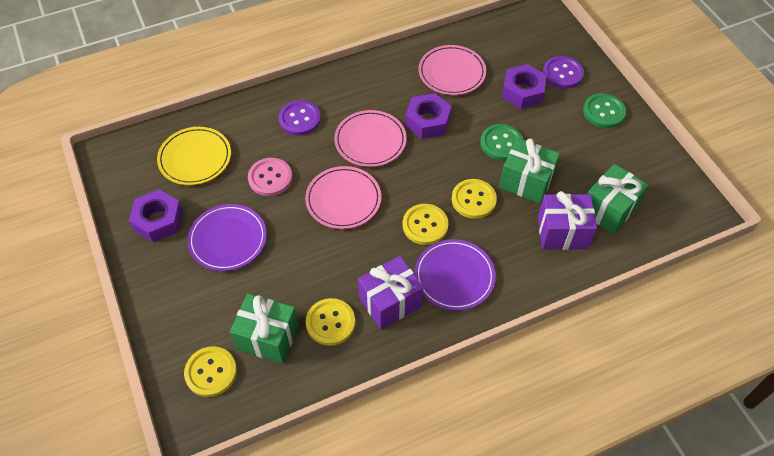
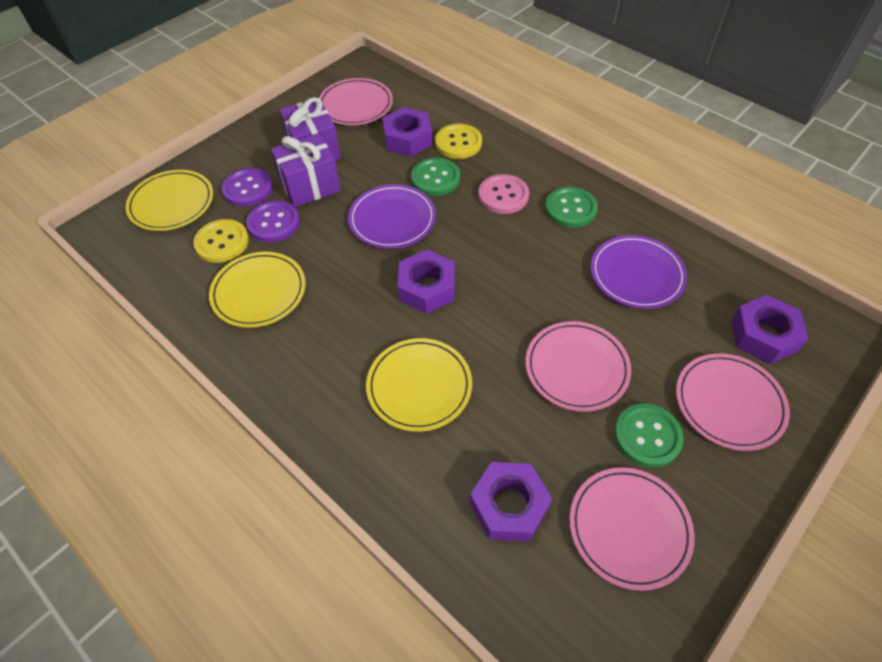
green button: [480,124,523,161] [583,93,626,128] = 2 -> [411,158,460,196] [545,187,598,228] [614,404,684,467] = 3
green gift: [230,294,299,363] [499,138,560,203] [588,164,648,234] = 3 -> none = 0
pink plate: [305,166,381,229] [334,110,407,167] [418,45,486,95] = 3 -> [319,78,393,125] [526,321,631,412] [570,467,695,591] [676,353,790,451] = 4
purple nut: [129,190,183,243] [405,93,452,139] [502,64,546,109] = 3 -> [382,107,432,156] [398,250,454,314] [470,462,552,542] [731,295,809,364] = 4
yellow button: [184,346,237,397] [306,298,355,346] [403,204,448,245] [452,179,497,219] = 4 -> [193,219,249,263] [435,124,482,159] = 2
yellow plate: [157,127,231,185] = 1 -> [125,170,213,231] [209,252,306,328] [366,338,472,432] = 3

